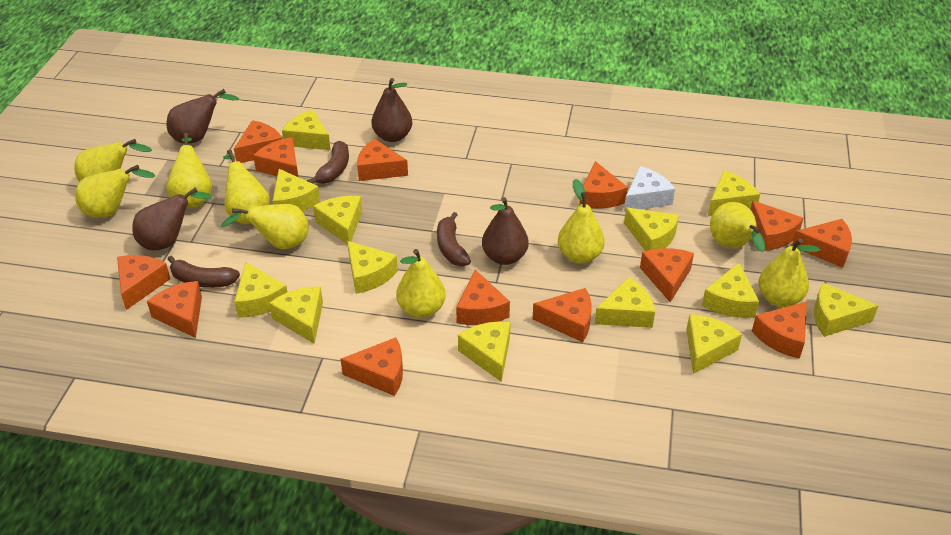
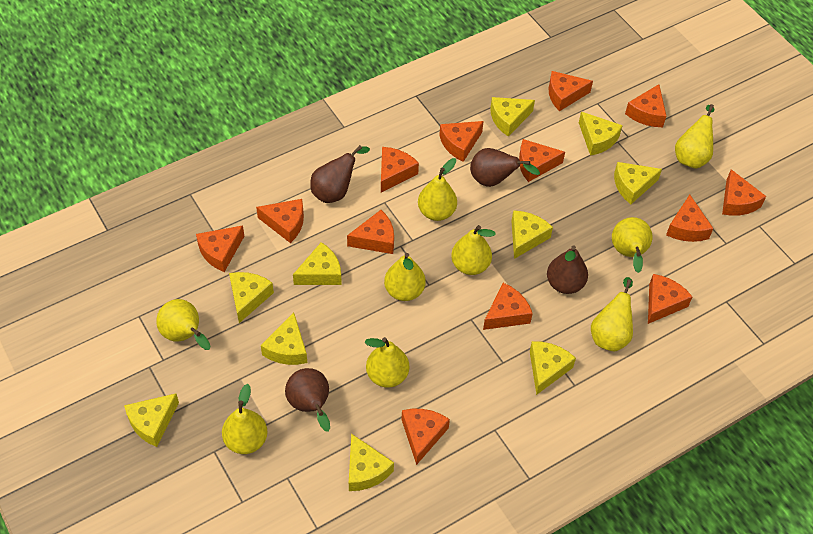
brown banana: [167,256,240,288] [307,141,349,184] [437,212,471,266] = 3 -> none = 0
white cheese: [624,166,675,212] = 1 -> none = 0
yellow cheese: [234,262,287,317] [269,286,323,344] [273,169,320,212] [282,110,331,150] [313,196,362,245] [347,241,398,294] [458,321,511,382] [595,277,655,328] [624,207,679,251] [686,314,742,374] [702,263,759,318] [708,171,760,216] [814,283,878,337] = 13 -> [124,394,179,447] [229,272,274,323] [261,312,307,365] [293,242,342,285] [349,434,394,491] [490,97,535,137] [511,210,553,259] [530,341,576,395] [579,112,623,156] [614,162,662,204] = 10

